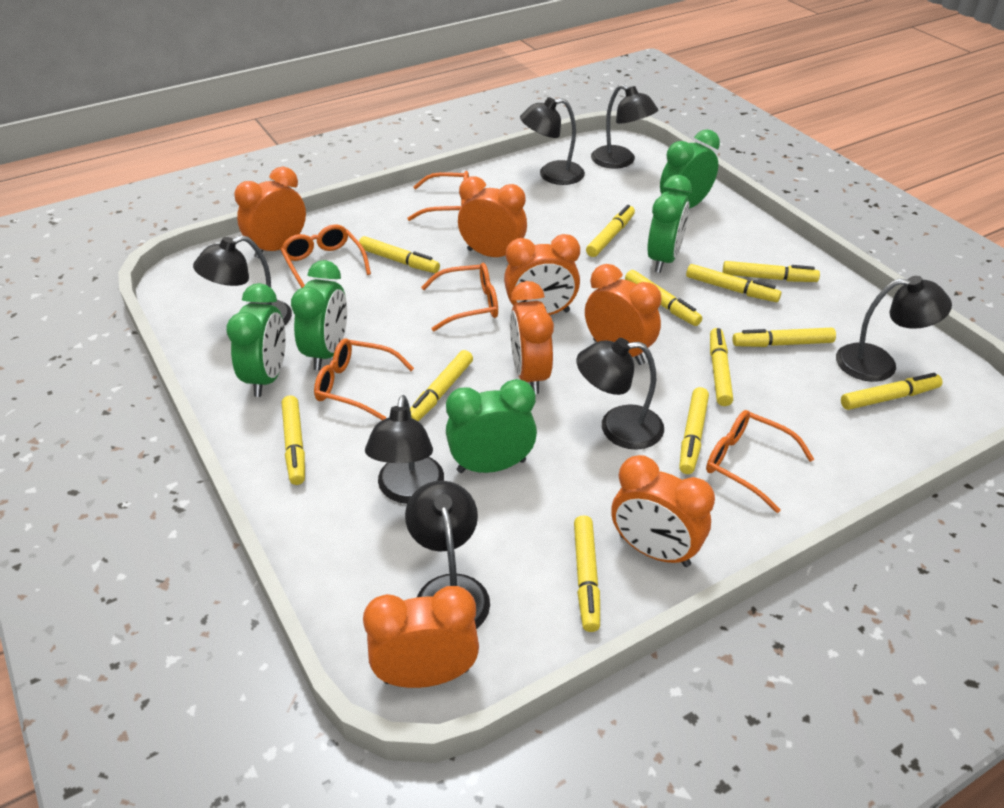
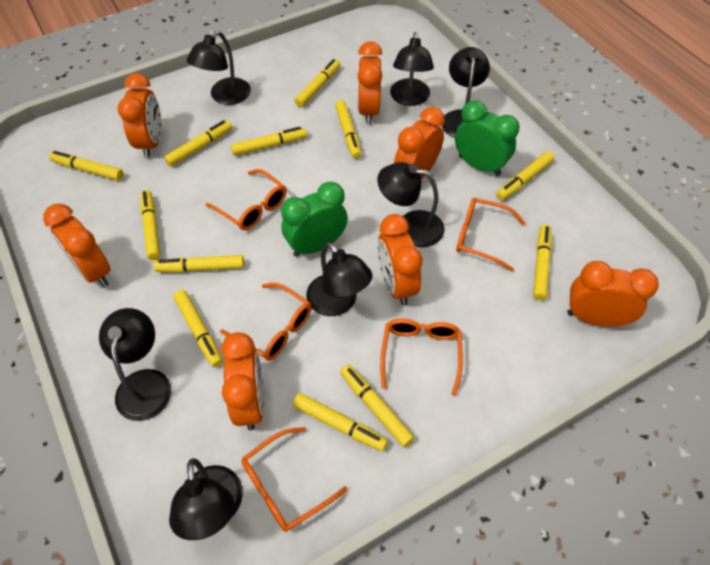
green clock: [226,283,286,397] [291,260,347,370] [446,379,537,473] [647,175,692,273] [660,129,720,209] = 5 -> [281,182,348,257] [455,100,519,176] = 2

